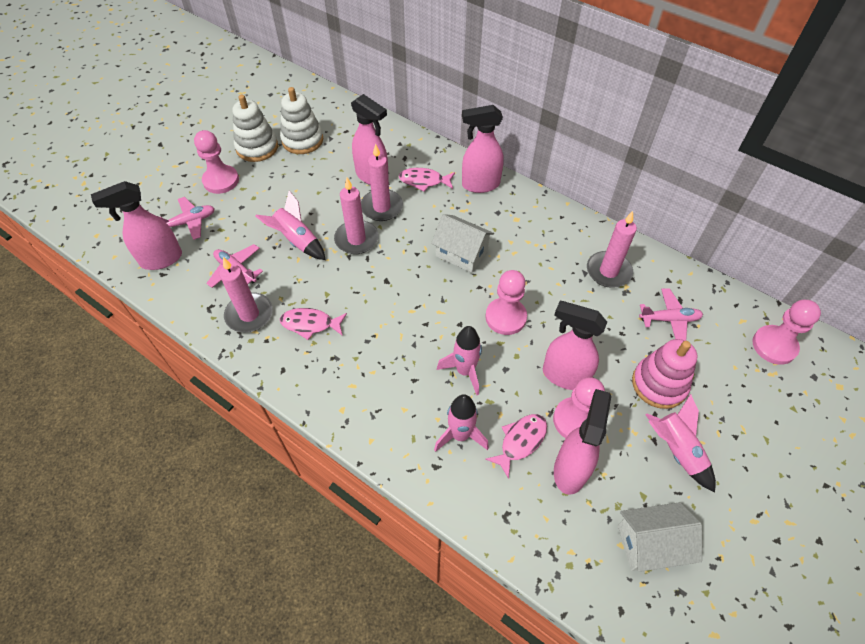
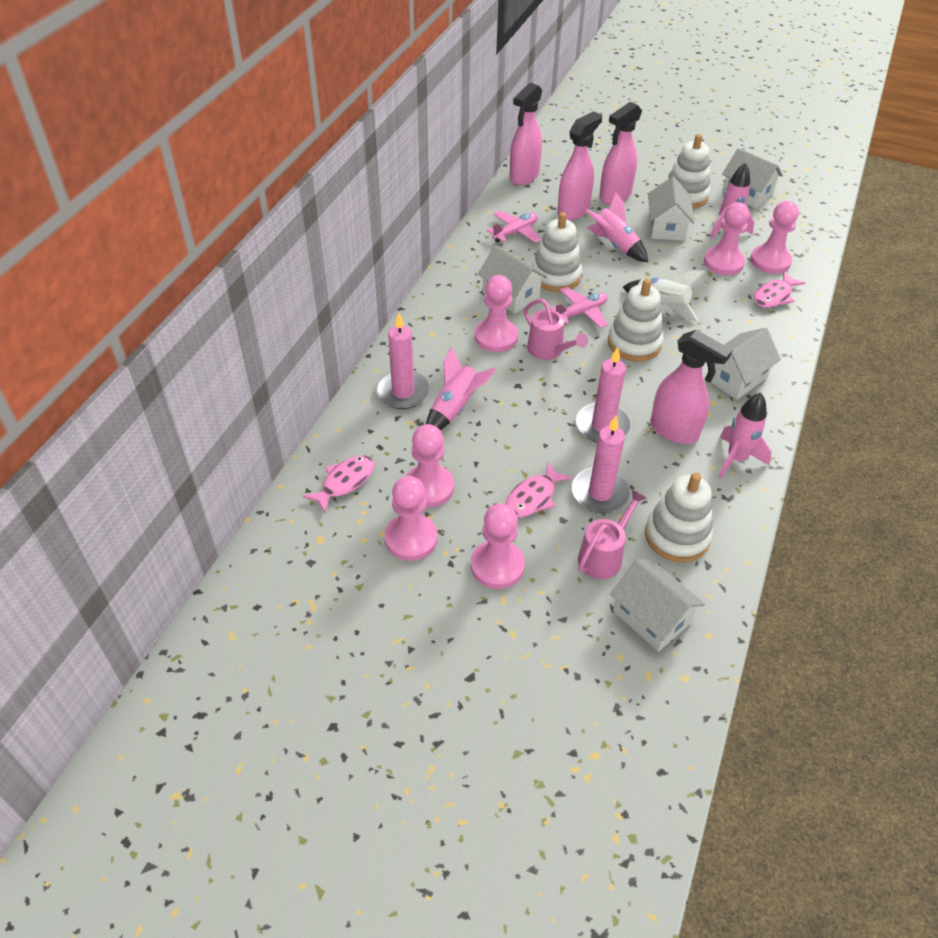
pink candle: [219,257,273,332] [334,178,379,254] [361,144,403,221] [587,211,637,288] = 4 -> [376,313,430,409] [572,416,631,513] [576,347,632,443] = 3
pink pawn: [194,130,239,194] [485,270,527,335] [553,377,605,438] [752,300,821,365] = 4 -> [385,476,437,561] [406,424,454,508] [471,503,525,589] [475,275,518,352] [704,202,750,275] [750,201,799,274] = 6
pink plane: [157,197,215,240] [206,244,263,288] [639,288,703,341] = 3 -> [487,211,541,243] [550,287,608,328] = 2
pink spray bottle: [91,181,182,270] [351,94,389,185] [462,105,503,193] [543,301,607,390] [554,389,611,495] = 5 -> [510,83,542,185] [557,112,602,220] [599,102,642,205] [651,330,732,444] = 4
pink stacking toy: [632,339,698,409] = 1 -> none = 0
pink watering can: none = 0 -> [524,299,588,360] [578,489,646,579] = 2
white house: [431,214,494,273] [618,502,702,572] = 2 -> [478,245,547,314] [610,559,705,652] [648,176,694,241] [707,328,781,400] [722,148,783,209] = 5
white rocket: none = 0 -> [623,270,705,321] = 1
white stacking toy: [233,95,278,162] [280,87,323,154] = 2 -> [532,212,582,292] [608,279,664,361] [645,473,713,562] [667,134,710,209] = 4

